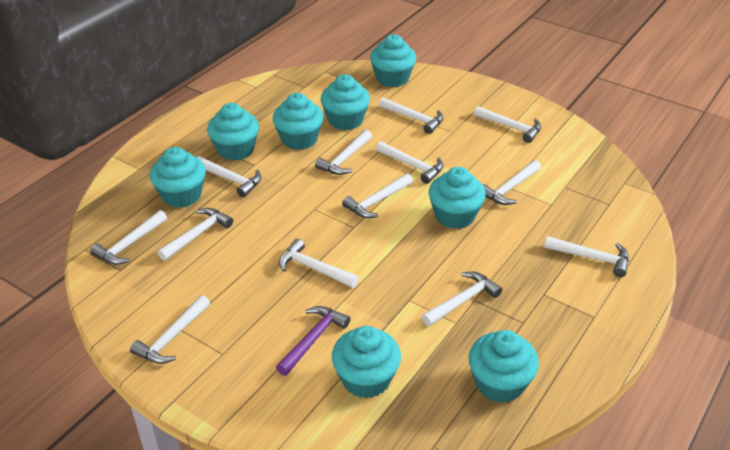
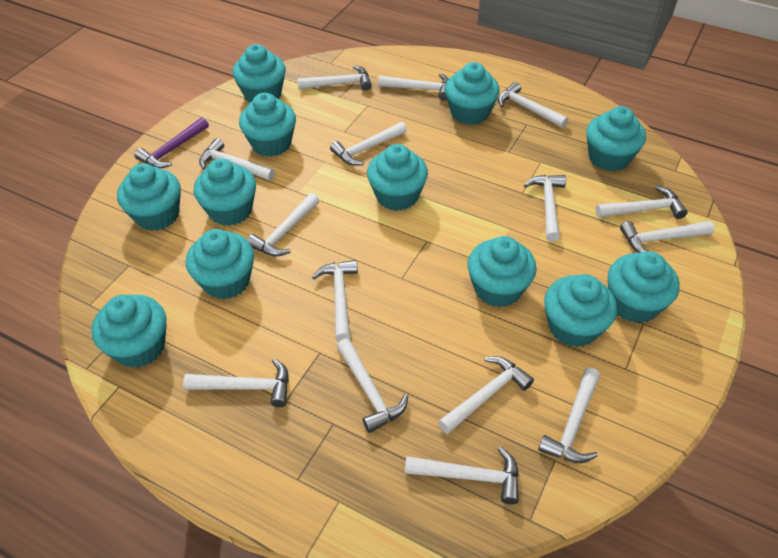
turquoise cupcake: [150,147,206,208] [207,103,259,161] [273,93,324,150] [321,74,370,130] [332,326,401,398] [370,34,416,87] [429,167,486,229] [469,330,539,403] = 8 -> [91,295,167,368] [117,163,181,231] [186,229,254,299] [194,158,256,226] [233,44,286,102] [239,93,296,157] [367,144,428,211] [445,62,500,125] [467,236,537,307] [544,274,617,347] [586,106,646,171] [608,251,680,323] = 12
white hammer: [90,210,167,265] [130,295,210,364] [157,208,233,261] [197,156,261,197] [279,239,359,288] [315,130,372,175] [342,173,413,218] [376,141,444,184] [379,98,443,134] [421,272,502,326] [474,106,541,143] [483,160,541,205] [544,236,629,277] = 13 -> [183,358,289,407] [199,138,275,181] [247,193,319,257] [297,65,372,90] [312,260,358,341] [330,122,407,166] [336,338,408,433] [378,73,449,101] [405,446,519,504] [438,356,534,434] [498,82,568,128] [524,175,566,241] [538,368,600,463] [596,186,688,219] [620,221,714,253] = 15

